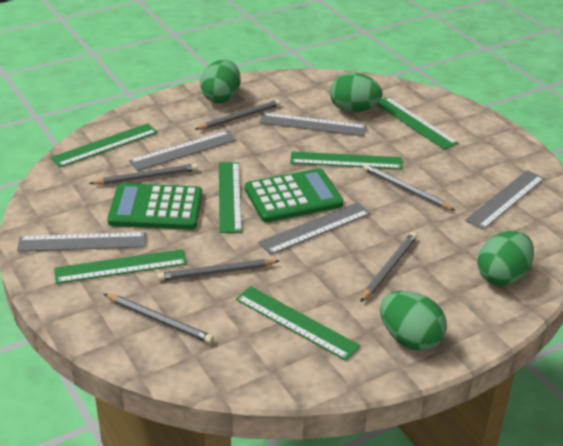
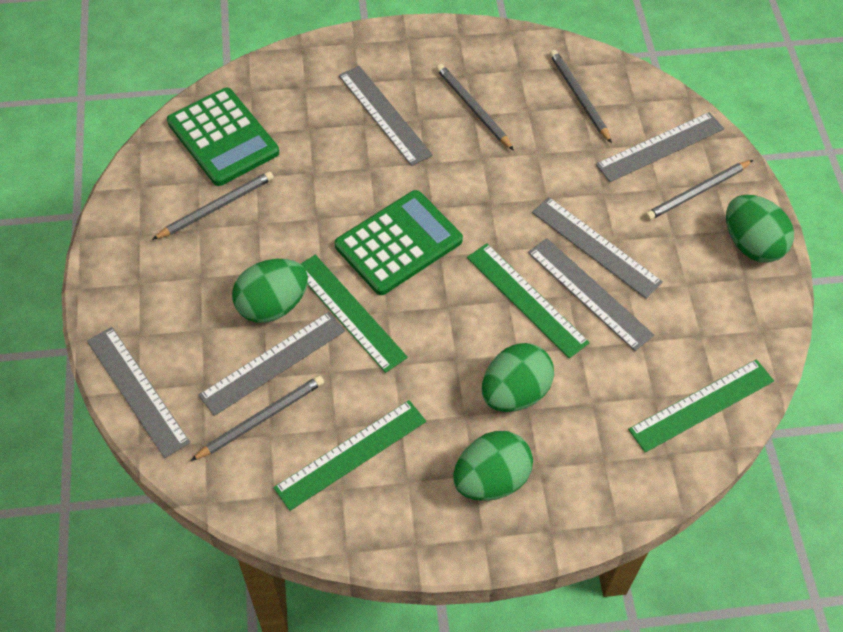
green ruler: [51,123,158,167] [54,249,187,284] [219,162,242,233] [236,286,360,361] [290,151,403,170] [377,97,458,150] = 6 -> [273,400,426,511] [301,255,408,373] [467,243,590,358] [628,359,774,453] = 4
grey pencil: [89,163,198,185] [104,294,214,344] [157,259,279,281] [194,100,281,130] [360,232,417,302] [363,164,456,211] = 6 -> [152,171,274,240] [190,375,324,461] [436,64,514,150] [550,50,612,143] [645,160,753,220] = 5
grey ruler: [17,232,146,252] [129,131,236,171] [258,202,371,255] [260,113,367,136] [465,170,545,230] = 5 -> [87,327,190,458] [198,312,345,416] [339,66,433,166] [528,238,654,351] [532,197,663,299] [596,112,724,182] = 6

